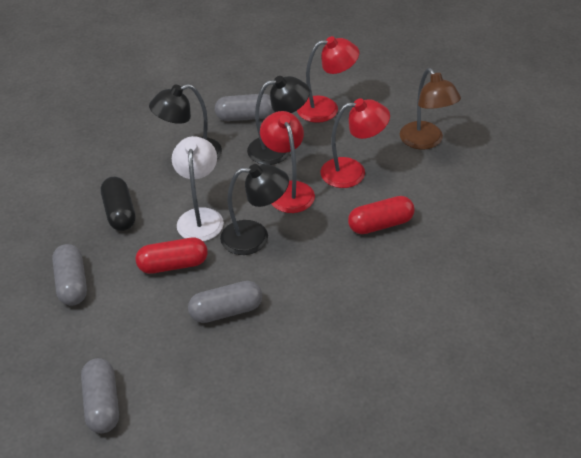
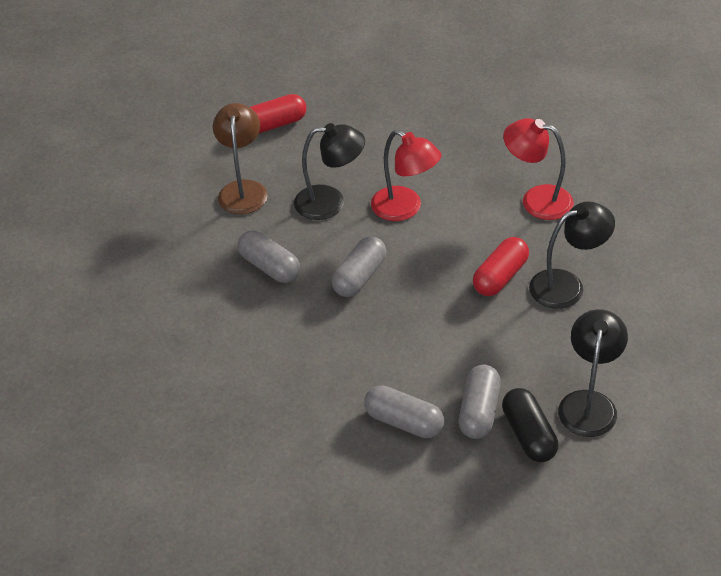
red lamp: [260,111,315,213] [297,36,359,123] [321,98,390,188] = 3 -> [371,130,442,221] [503,118,574,220] = 2
white lamp: [172,136,224,241] = 1 -> none = 0

